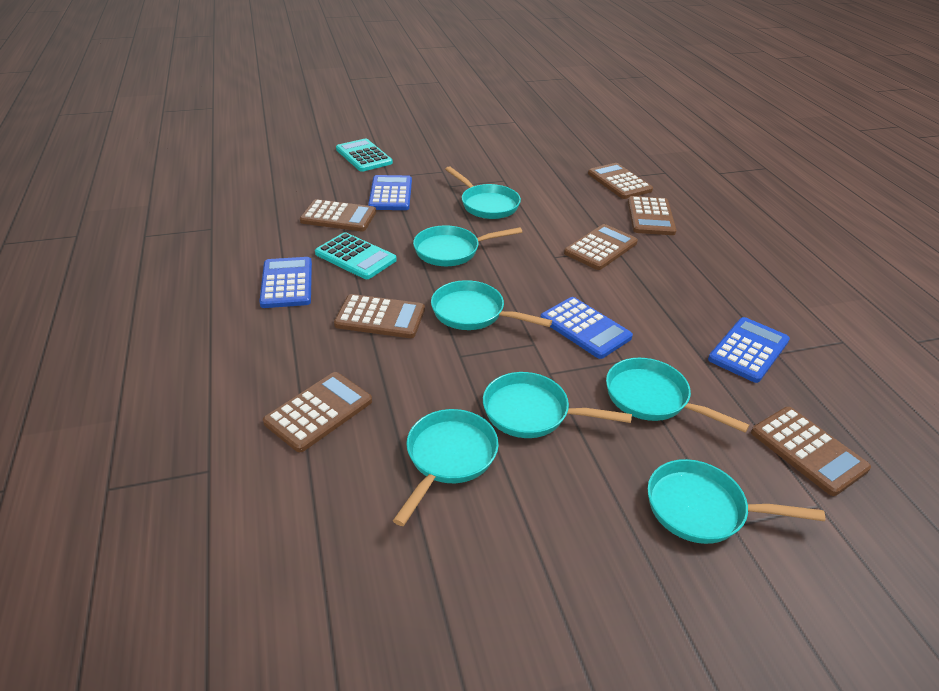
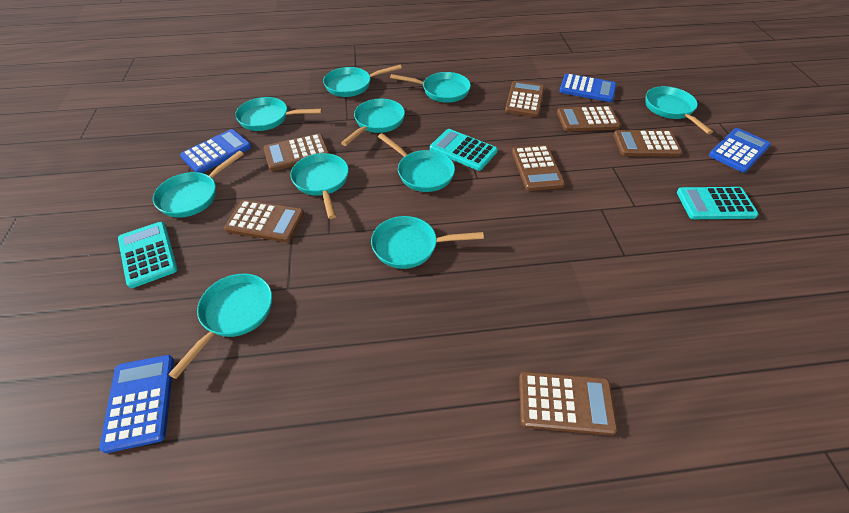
turquoise calculator: [315,232,397,279] [336,138,393,172] = 2 -> [118,222,178,288] [430,129,498,171] [677,187,758,219] = 3
turquoise pan: [393,409,499,526] [413,225,522,266] [431,280,552,330] [445,166,521,219] [483,372,632,438] [606,358,749,433] [648,459,825,544] = 7 -> [153,151,244,218] [168,274,272,379] [235,97,322,131] [290,153,349,219] [323,65,402,97] [341,99,405,146] [371,216,484,269] [378,133,455,192] [390,72,471,103] [645,86,713,134] = 10

